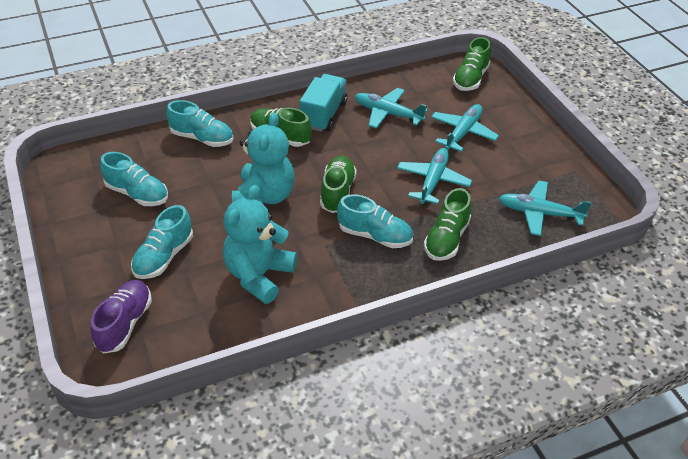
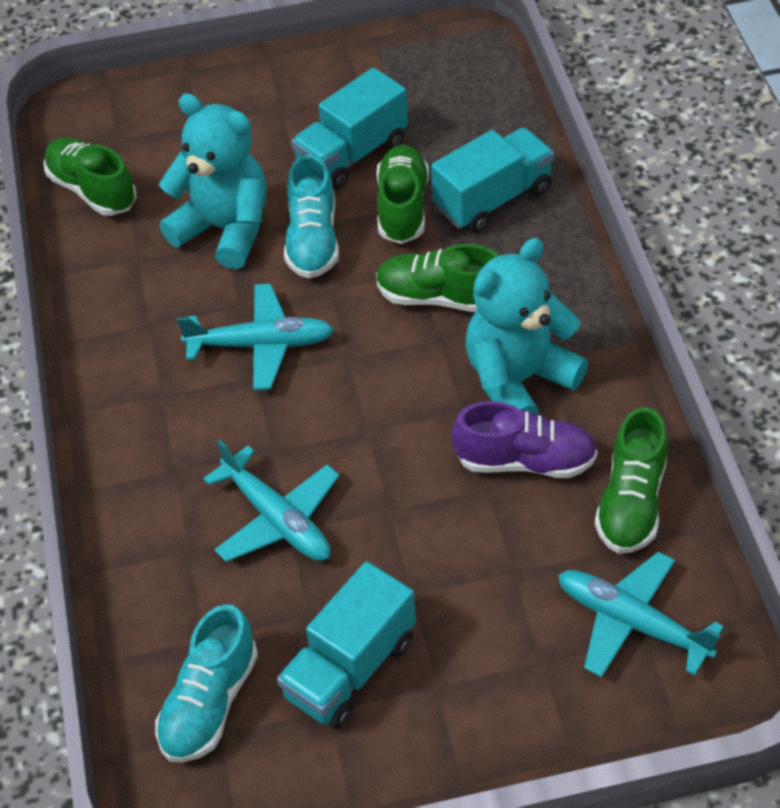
turquoise plane: [355,88,428,129] [397,148,472,204] [431,104,499,152] [499,180,591,236] = 4 -> [177,284,334,390] [203,440,339,562] [558,552,724,678] = 3
turquoise shoe: [100,152,168,206] [131,205,193,279] [166,100,233,147] [337,194,413,248] = 4 -> [155,604,258,763] [284,154,339,279] = 2
turquoise truck: [300,74,347,132] = 1 -> [277,561,416,729] [291,67,408,190] [431,127,554,233] = 3

